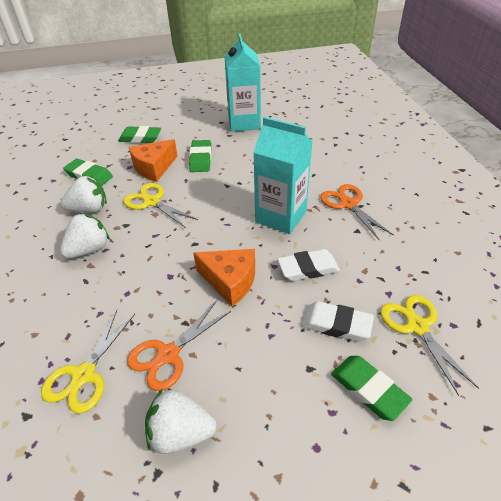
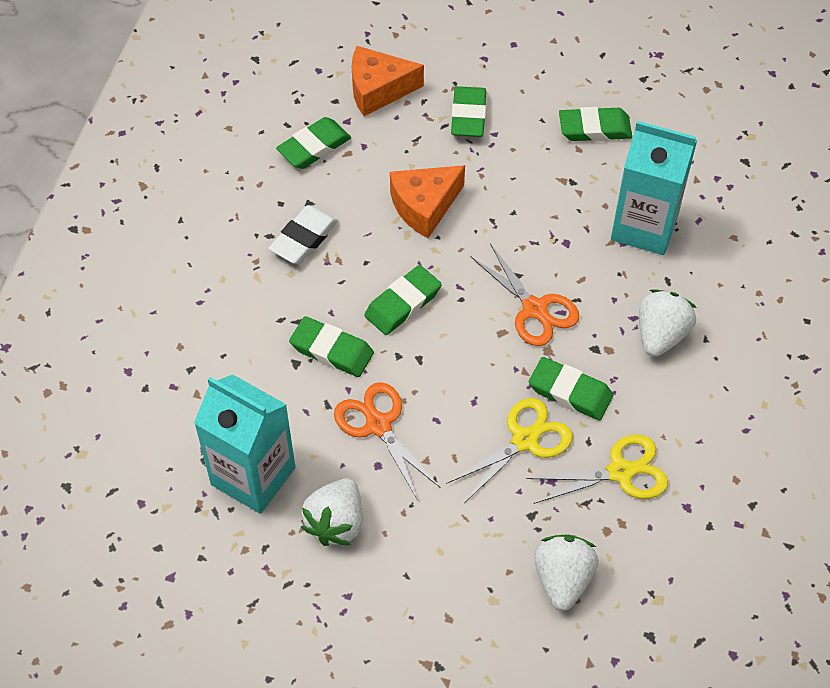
green eraser: [63,159,113,186] [118,126,161,143] [189,140,211,172] [331,356,412,421] = 4 -> [276,117,351,169] [289,316,374,377] [364,265,442,335] [451,86,486,137] [529,357,613,420] [559,107,632,141] = 6
white eraser: [277,249,340,281] [302,301,374,341] = 2 -> [268,205,338,264] = 1
yellow scissors: [41,310,135,413] [123,183,198,228] [380,295,479,396] = 3 -> [446,398,573,503] [526,434,668,504] = 2

